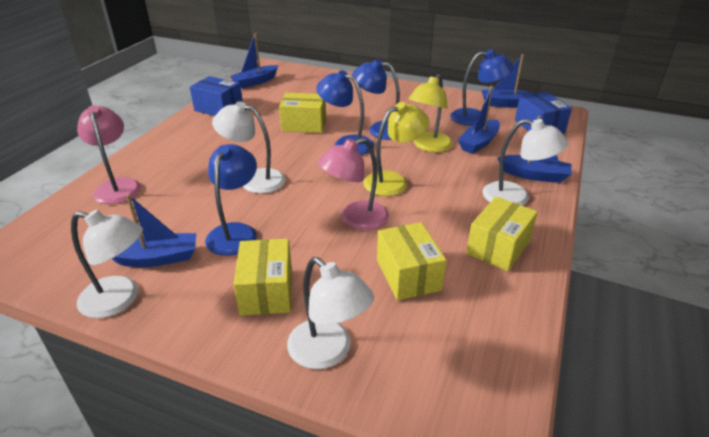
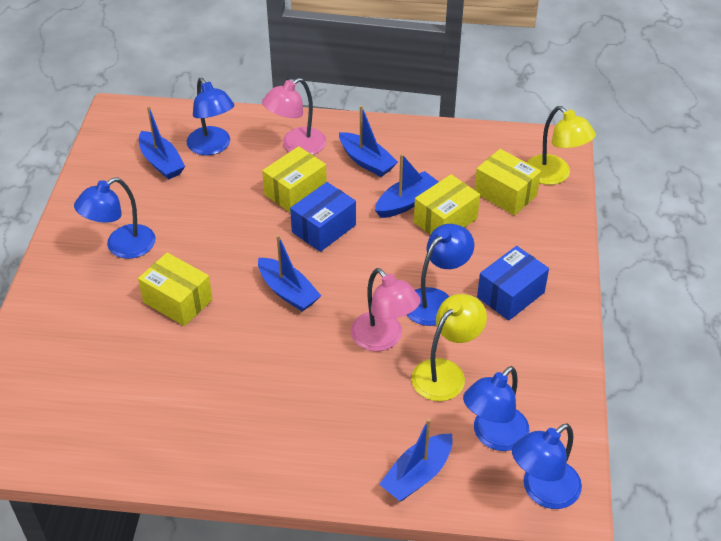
blue lamp: [205,144,257,256] [316,70,374,155] [352,59,400,140] [450,49,514,126] = 4 -> [74,177,156,259] [187,78,234,155] [407,224,474,326] [463,366,529,451] [512,423,582,509] = 5
white lamp: [71,210,143,318] [212,101,285,194] [287,257,374,369] [482,119,568,206] = 4 -> none = 0

